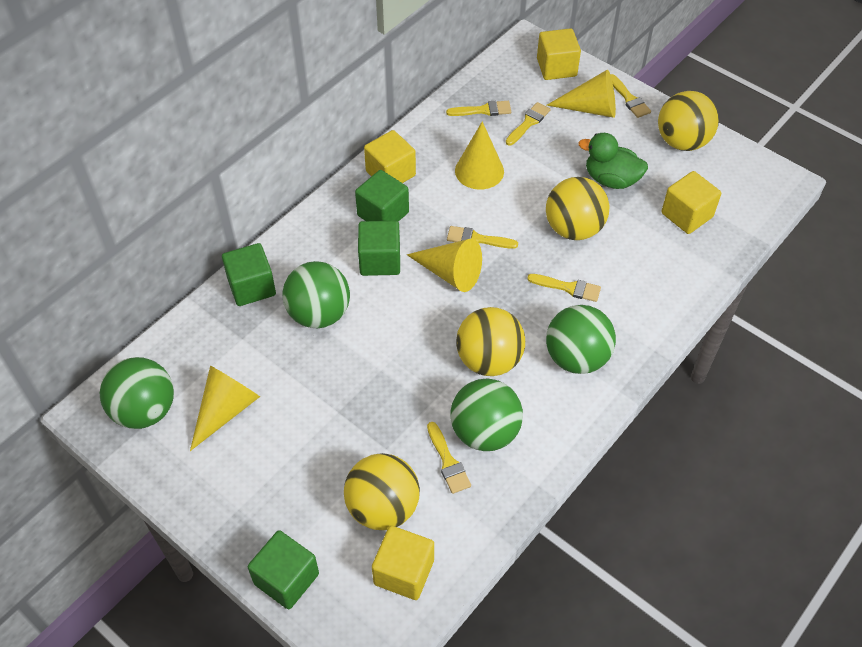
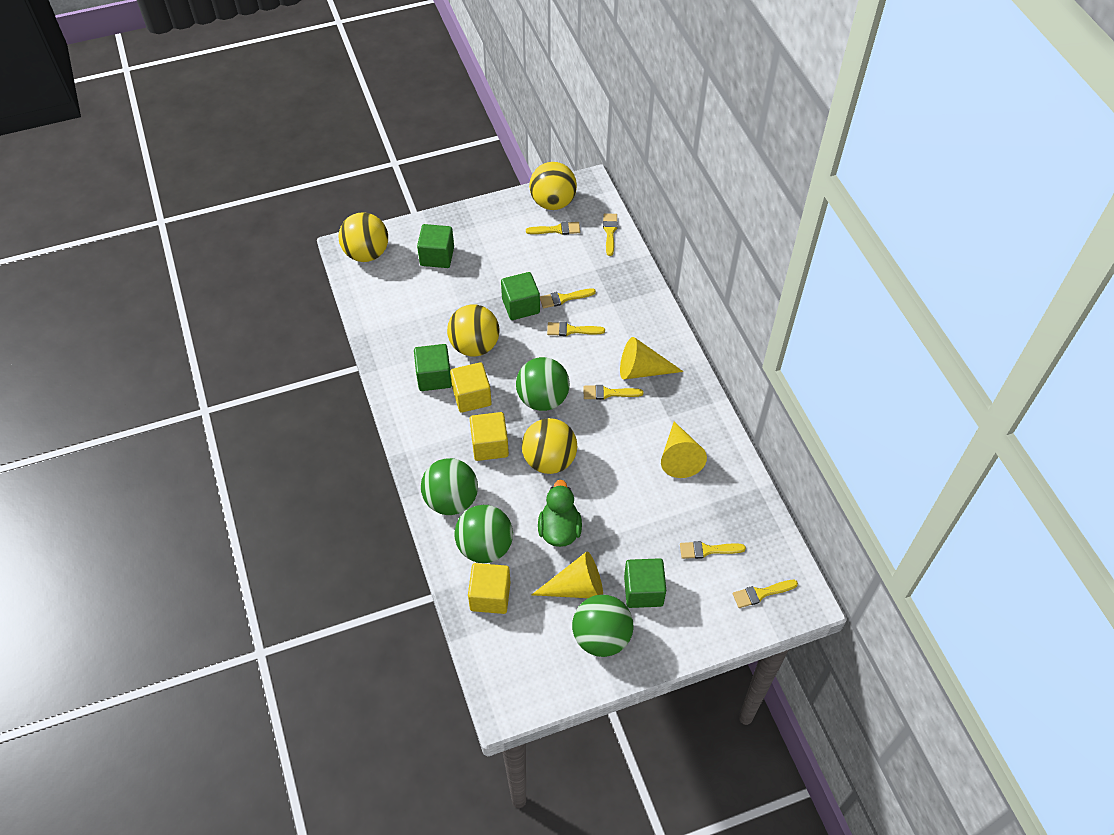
yellow brush: [427,422,471,494] [446,101,511,116] [447,226,518,249] [506,102,551,146] [527,274,601,302] [610,74,651,118] = 6 -> [526,222,580,235] [540,288,596,308] [547,322,605,336] [583,385,643,400] [603,213,618,256] [680,541,746,559] [733,580,798,608] = 7
yellow cone: [190,366,260,451] [407,238,482,292] [455,121,504,190] [546,69,616,118] = 4 -> [532,551,603,598] [620,337,684,379] [661,422,707,478] = 3
yellow cube: [364,130,416,183] [372,526,434,600] [537,28,581,80] [661,171,721,234] = 4 -> [450,362,492,413] [468,563,511,614] [470,412,509,461] = 3

